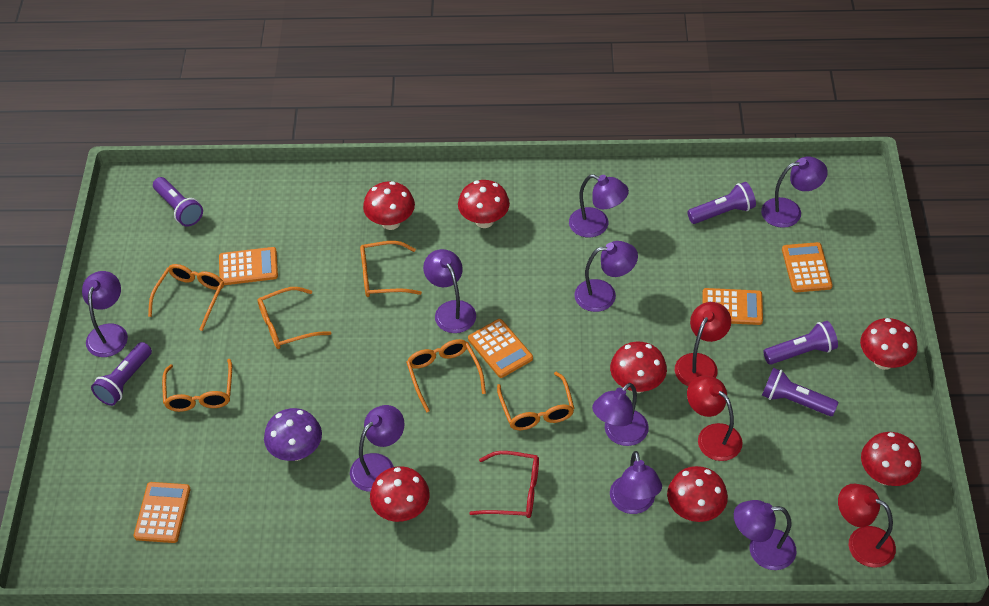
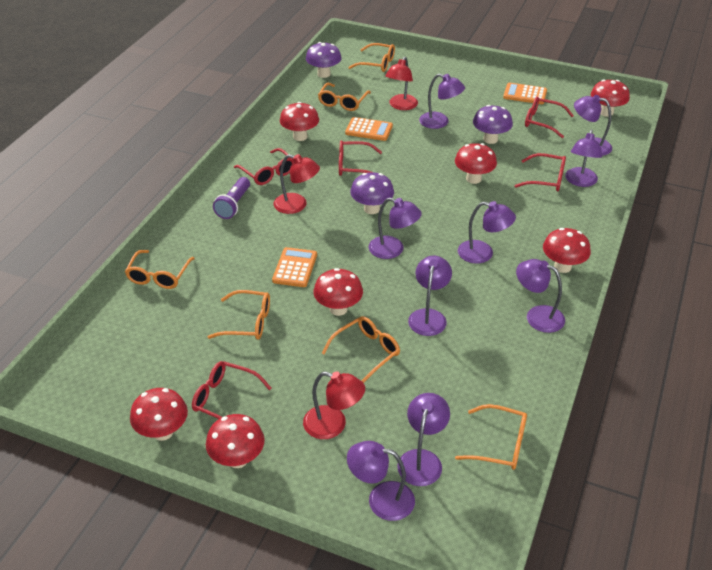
orange calculator: [134,482,191,543] [219,247,278,285] [468,319,533,378] [702,288,763,325] [782,242,833,292] = 5 -> [272,247,317,287] [345,117,393,141] [503,82,547,104] = 3
purple flashlight: [91,342,152,406] [153,177,203,227] [687,182,756,224] [762,368,838,416] [763,321,838,365] = 5 -> [213,177,250,219] = 1
purple mushroom: [264,408,322,461] = 1 -> [306,42,342,78] [350,172,394,214] [473,105,513,144] = 3
red glasses: [469,451,539,518] = 1 -> [192,361,272,419] [234,148,294,185] [339,141,382,176] [515,153,566,191] [525,96,574,138] = 5

